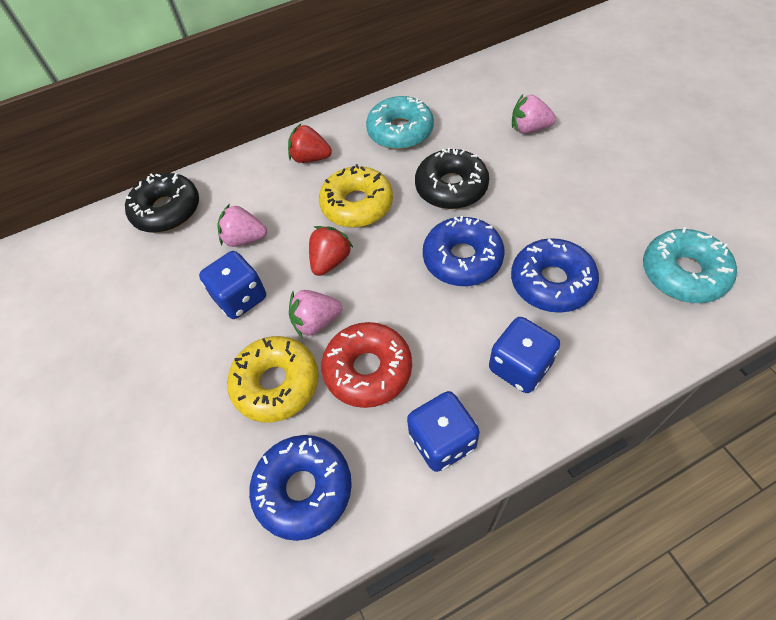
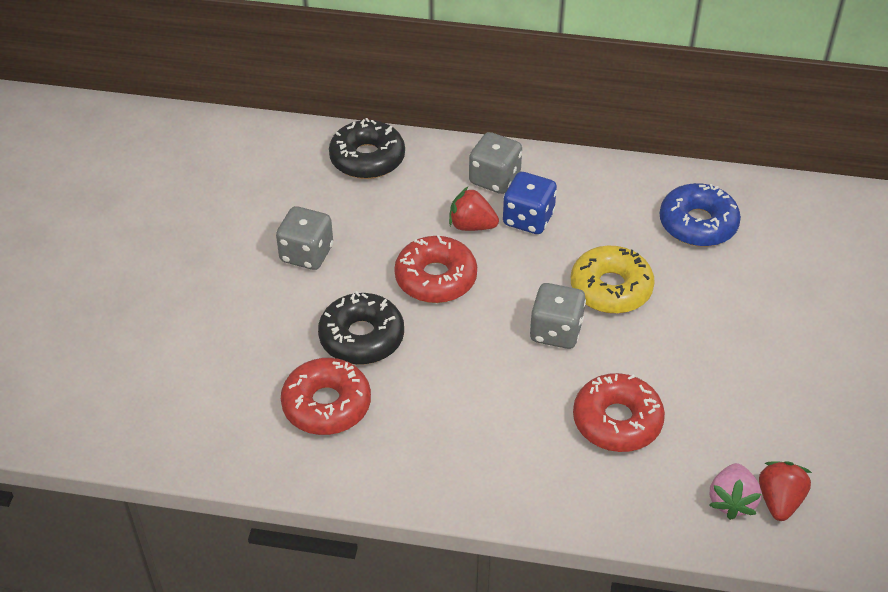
blue dice: [199,251,266,319] [407,391,480,472] [489,317,560,393] = 3 -> [503,172,557,234] = 1
blue donut: [249,435,352,541] [423,216,505,286] [511,238,599,313] = 3 -> [660,183,741,247] = 1
grey dice: none = 0 -> [276,206,333,270] [469,132,522,194] [529,283,586,349] = 3
pink strawberry: [217,204,267,247] [289,290,343,338] [512,94,556,134] = 3 -> [709,463,761,520] = 1
red donut: [321,322,412,408] = 1 -> [281,358,371,435] [394,235,477,303] [573,373,665,452] = 3
turquoise donut: [366,96,434,150] [643,227,737,303] = 2 -> none = 0
yellow donut: [227,336,319,423] [319,164,393,228] = 2 -> [571,246,655,314] = 1

